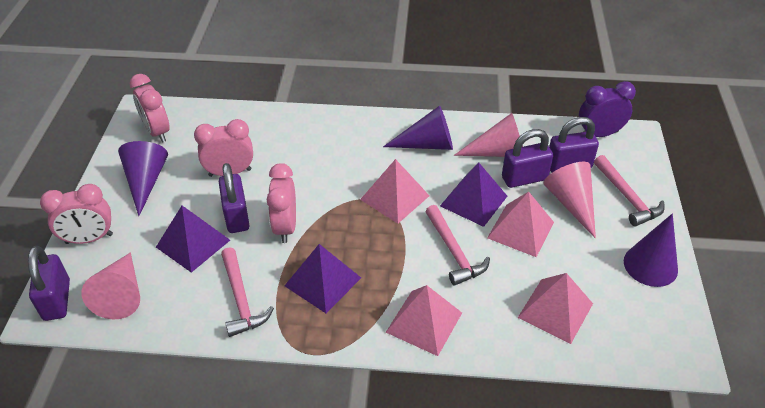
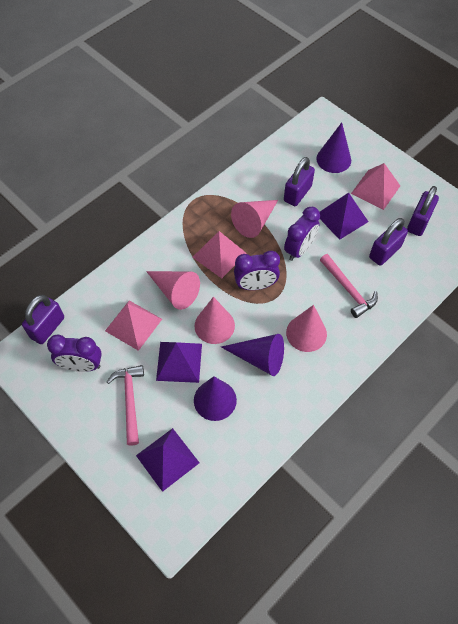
pink clock: [40,184,113,244] [130,74,170,143] [194,119,253,177] [267,163,296,243] = 4 -> none = 0
pink cone: [82,252,140,319] [454,113,523,157] [543,162,596,239] = 3 -> [146,271,200,310] [194,297,235,344] [231,200,278,238] [286,305,327,352] = 4
pink hammer: [221,247,274,337] [425,205,490,286] [594,155,665,226] = 3 -> [107,365,144,446] [320,254,378,318] = 2
pink pyramid: [360,159,429,223] [386,285,462,356] [487,192,554,257] [518,273,593,344] = 4 -> [105,300,162,351] [193,231,247,278] [351,163,400,210] = 3
purple clock: [579,81,636,137] = 1 -> [47,335,102,372] [234,251,280,290] [284,207,320,261] = 3

